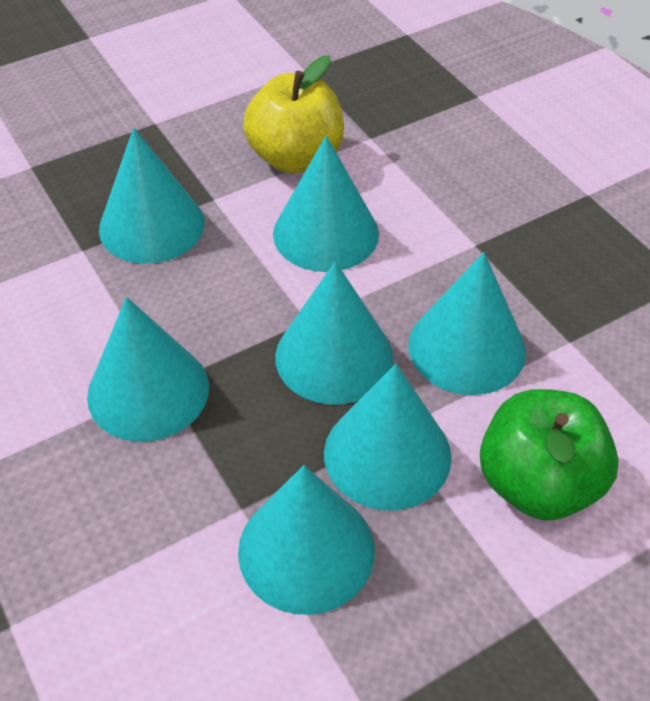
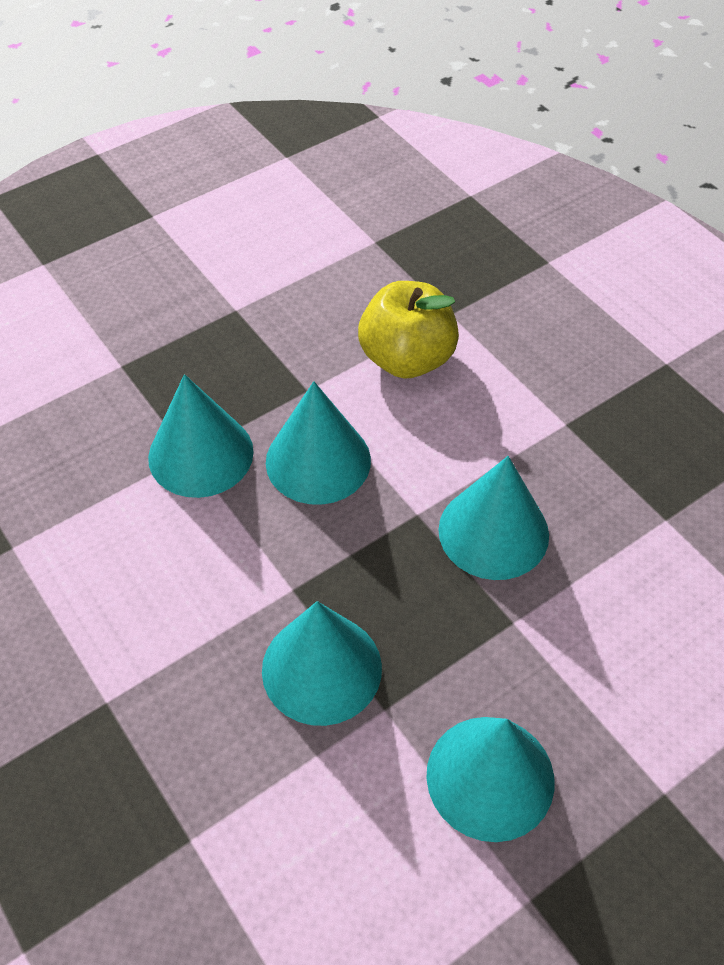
green apple: [480,389,619,521] = 1 -> none = 0
turquoise cone: [87,297,209,442] [99,128,205,264] [238,465,375,615] [273,136,379,272] [275,261,393,405] [324,363,452,511] [408,252,526,395] = 7 -> [148,374,254,498] [262,601,382,726] [266,381,371,505] [426,717,555,842] [438,456,549,580] = 5

